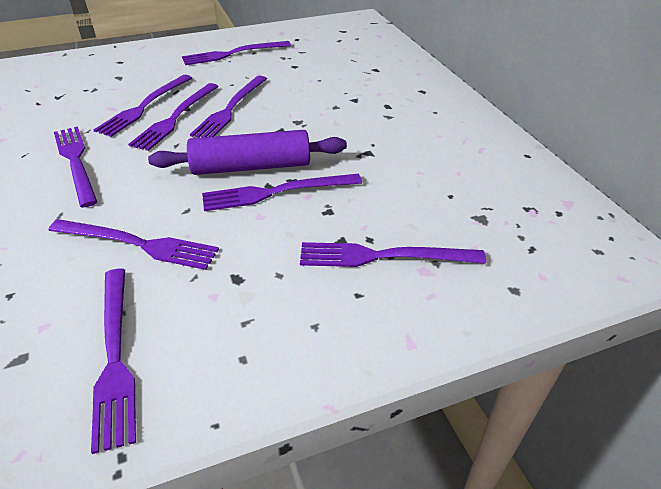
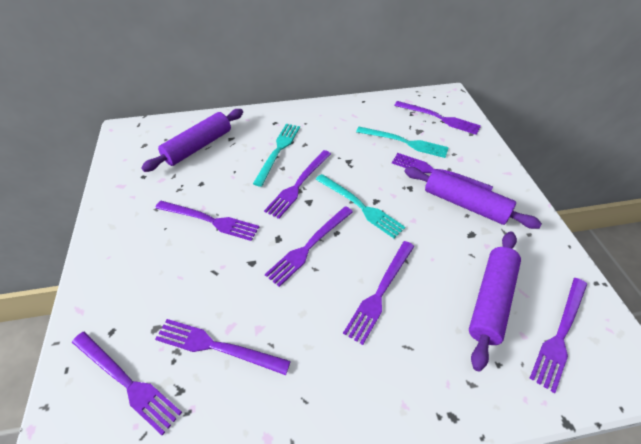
purple rolling pin: [148,130,347,175] = 1 -> [141,109,243,172] [404,167,542,229] [469,231,521,371] = 3
turquoise fork: none = 0 -> [253,124,300,187] [315,174,406,238] [356,127,449,158] = 3

